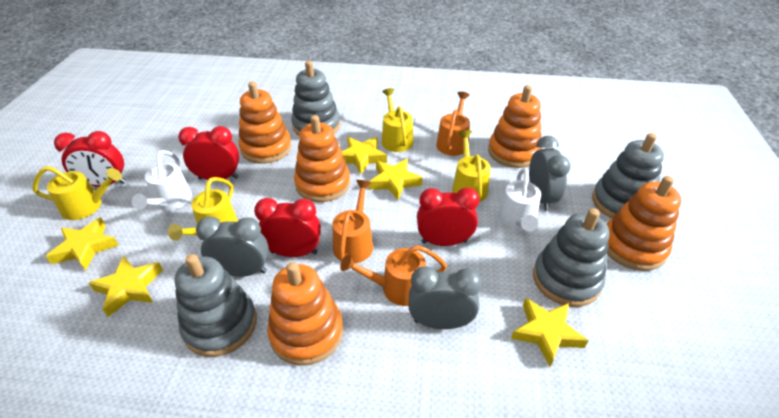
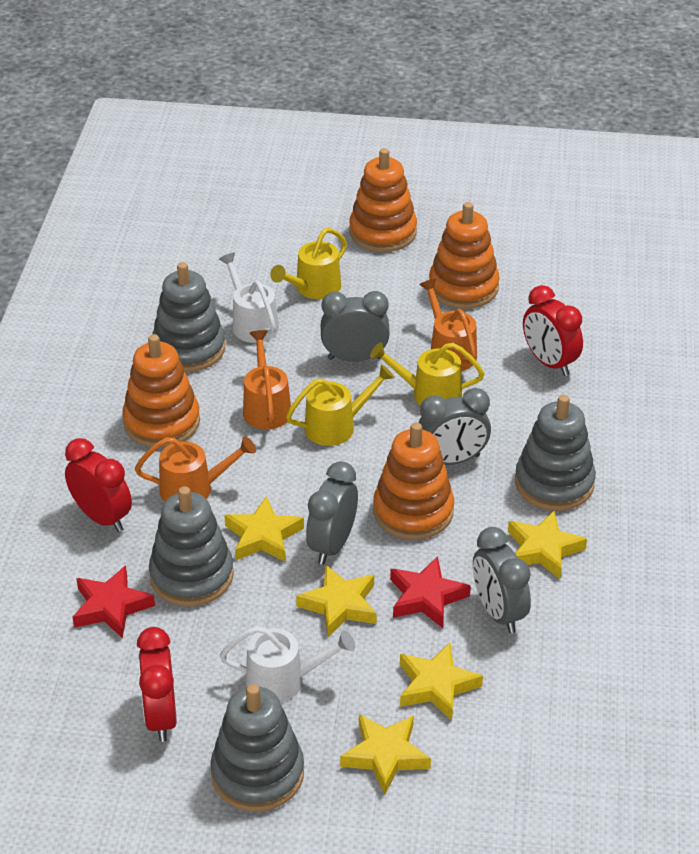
grey clock: [196,216,269,277] [408,266,482,329] [529,136,571,211] = 3 -> [306,461,358,565] [321,291,390,362] [418,388,491,465] [473,527,531,633] = 4
orange stacking toy: [239,81,292,164] [267,262,343,366] [294,115,350,202] [488,85,542,168] [607,176,681,271] = 5 -> [122,334,200,448] [349,148,417,252] [373,422,454,540] [429,202,500,309] = 4
red clock: [54,131,126,187] [178,126,239,180] [254,198,321,257] [417,187,479,246] = 4 -> [65,438,132,532] [137,627,177,742] [523,285,583,376] = 3
red star: none = 0 -> [72,566,155,638] [390,556,471,628] = 2
yellow watering can: [33,166,122,220] [168,177,238,241] [382,88,413,152] [452,130,490,202] = 4 -> [270,228,347,299] [286,364,395,446] [370,342,484,406] = 3

